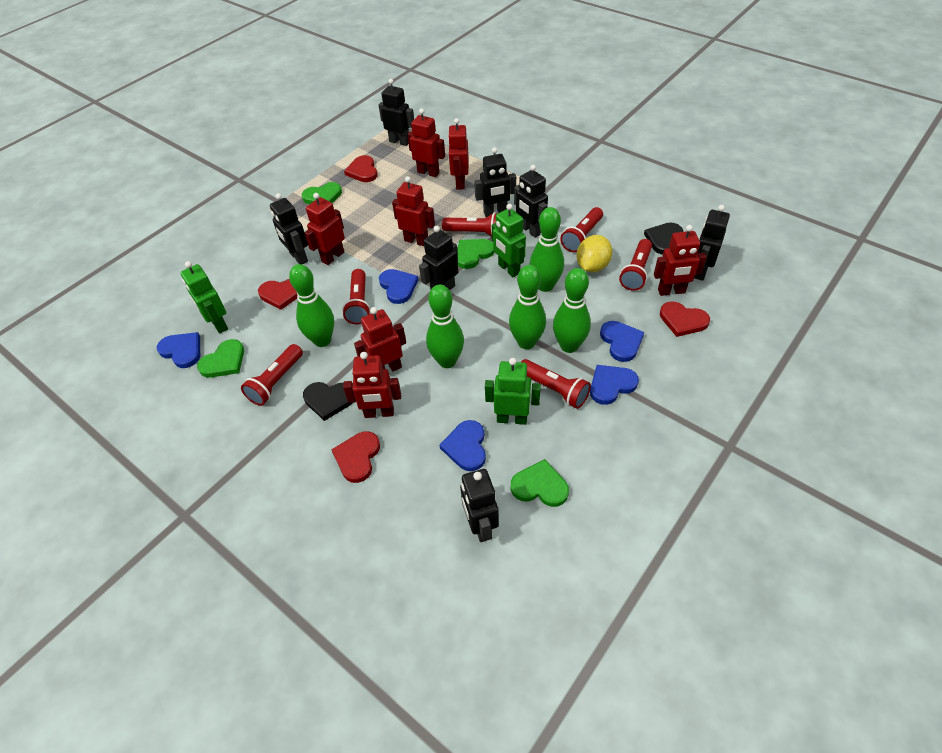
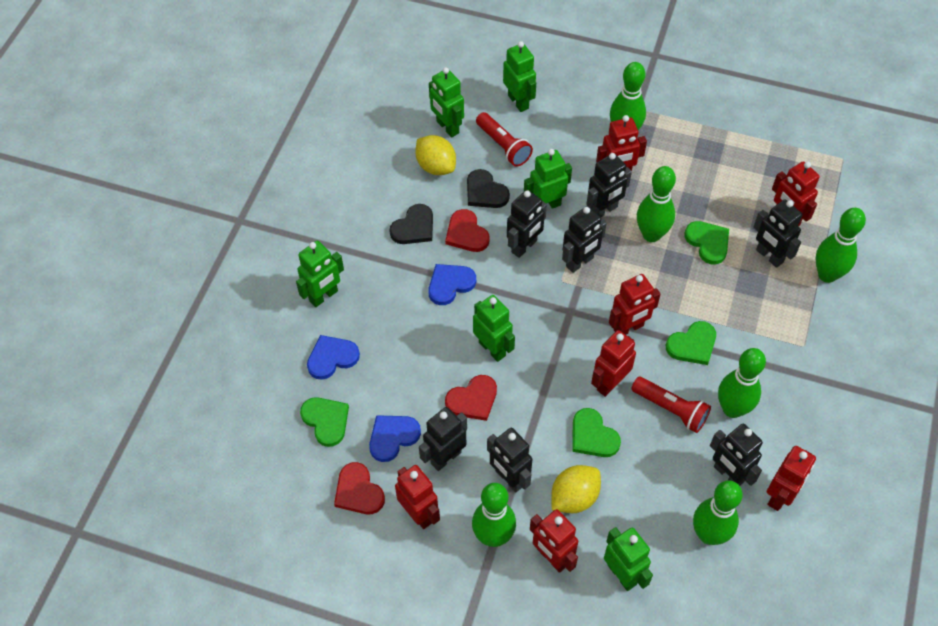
blue heart: [157,332,200,368] [379,269,418,304] [439,420,486,471] [590,365,639,405] [600,321,644,362] = 5 -> [307,335,360,380] [369,415,421,462] [428,264,476,305] = 3
green bowling pin: [289,264,334,347] [426,285,464,368] [509,265,546,349] [530,207,564,292] [553,268,591,353] = 5 -> [472,483,516,547] [610,62,646,130] [637,166,676,242] [693,480,743,545] [718,348,766,418] [815,208,866,283] = 6
green robot: [180,261,228,334] [485,358,541,425] [492,204,526,277] = 3 -> [296,241,344,307] [429,67,464,137] [473,295,515,362] [503,41,536,112] [524,149,572,209] [604,527,653,591] = 6
red flashlight: [241,344,303,406] [342,269,371,324] [442,212,498,237] [521,359,591,409] [560,207,603,252] [619,239,652,291] = 6 -> [476,112,533,167] [631,377,711,433] = 2
red heart: [258,279,298,310] [331,431,380,483] [344,155,378,182] [660,301,710,337] = 4 -> [334,462,385,514] [445,209,490,252] [445,375,497,421] = 3
yellow lemon: [577,235,612,272] = 1 -> [415,135,456,175] [551,465,601,513] = 2

